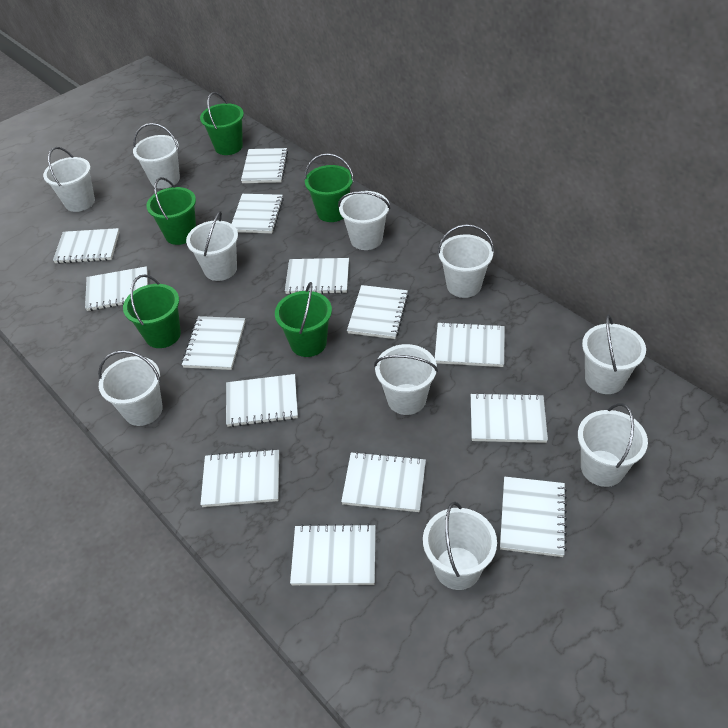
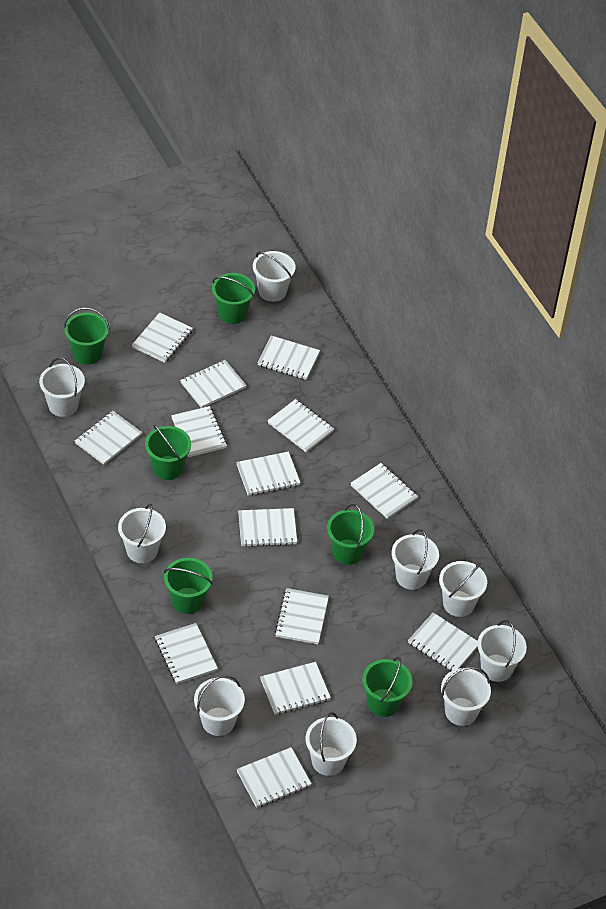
green bucket: [123,275,181,348] [146,177,196,245] [200,92,244,155] [275,282,332,357] [304,153,354,222] = 5 -> [64,307,110,365] [145,425,191,480] [164,558,213,614] [212,273,255,324] [327,504,374,565] [362,657,412,717] = 6
white bucket: [43,147,95,212] [98,350,163,426] [133,123,180,189] [186,211,238,281] [338,191,390,250] [374,344,438,415] [423,502,497,590] [437,224,494,298] [578,403,648,487] [582,314,646,394] = 10 -> [39,357,85,417] [118,504,166,563] [194,675,245,736] [253,251,296,302] [306,712,357,776] [391,529,439,590] [439,561,487,617] [441,667,491,726] [477,620,527,682] = 9

